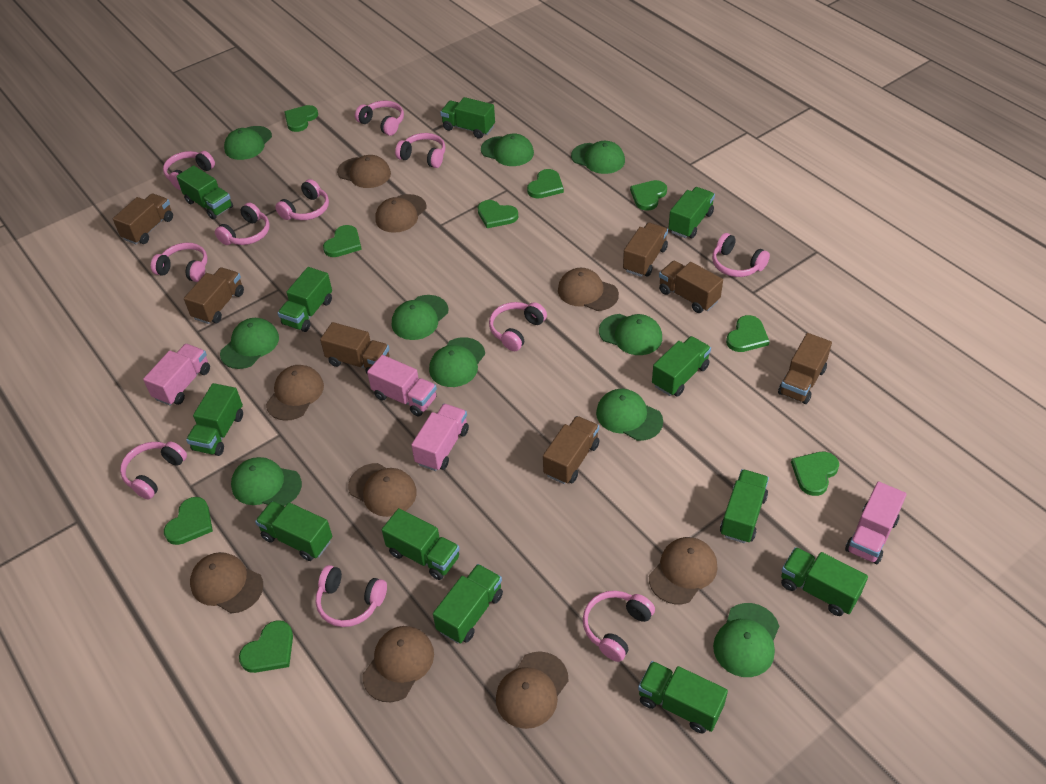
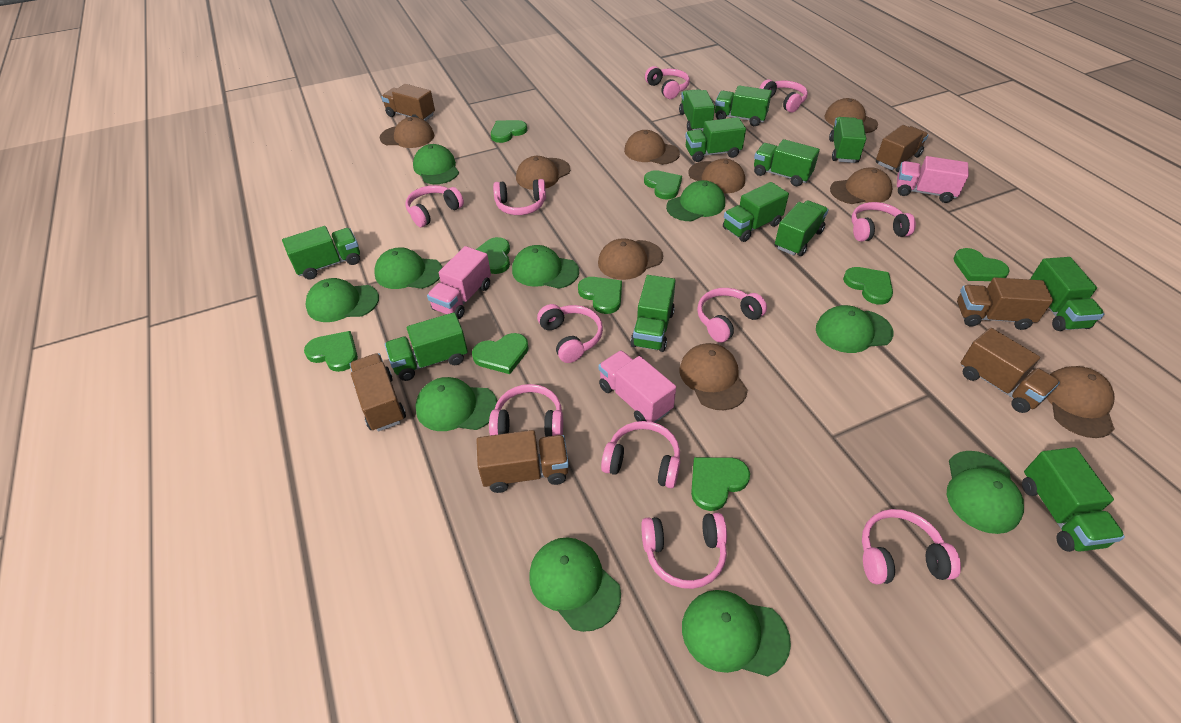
brown truck: [113,194,173,244] [184,267,244,324] [320,322,389,375] [543,416,599,484] [623,223,668,277] [659,261,723,313] [778,333,832,404] = 7 -> [350,353,406,431] [381,84,435,121] [476,430,569,493] [876,125,929,172] [957,277,1053,330] [961,328,1060,413] = 6
pink truck: [143,344,210,406] [367,355,437,416] [411,404,469,471] [845,482,907,564] = 4 -> [427,246,491,319] [599,350,676,423] [897,156,969,203] = 3

